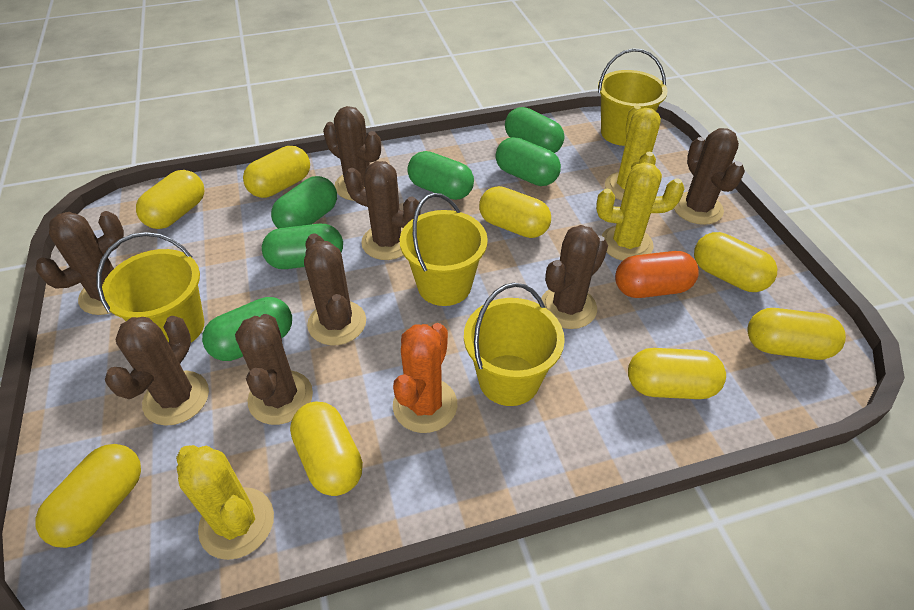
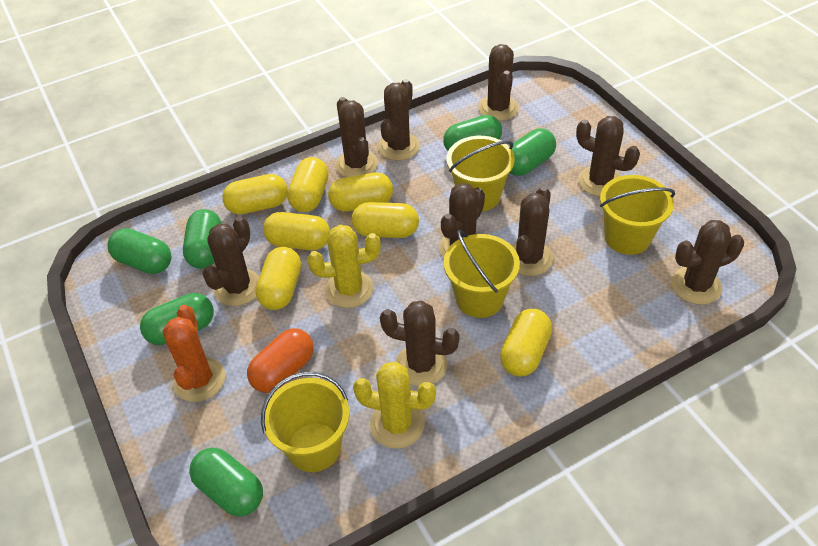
brown cactus: [35,211,124,315] [105,316,209,426] [235,314,313,425] [304,233,366,345] [323,106,381,201] [344,161,421,260] [541,225,608,329] [674,128,745,225] = 8 -> [202,216,259,306] [336,97,378,177] [378,79,420,161] [380,300,460,386] [439,183,485,258] [478,44,519,121] [512,186,553,276] [576,116,640,196] [671,220,744,305] = 9
yellow cactus: [176,445,274,560] [596,162,684,261] [605,105,661,201] = 3 -> [307,225,381,308] [353,362,436,449] = 2
yellow capsule: [35,444,141,548] [136,170,204,229] [243,146,310,198] [290,402,363,496] [479,186,551,238] [628,348,726,399] [694,232,777,292] [747,308,846,360] = 8 -> [222,174,288,215] [256,247,301,310] [263,212,330,250] [287,157,329,212] [328,172,393,212] [352,202,419,238] [500,309,552,377] = 7

